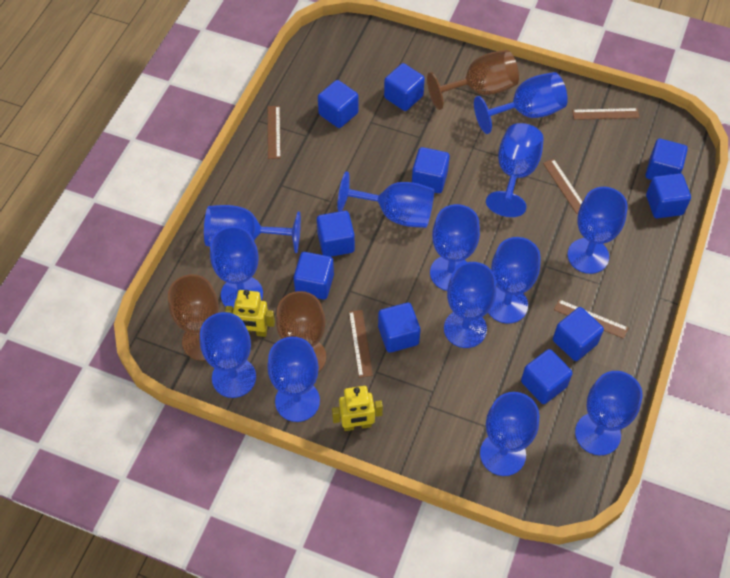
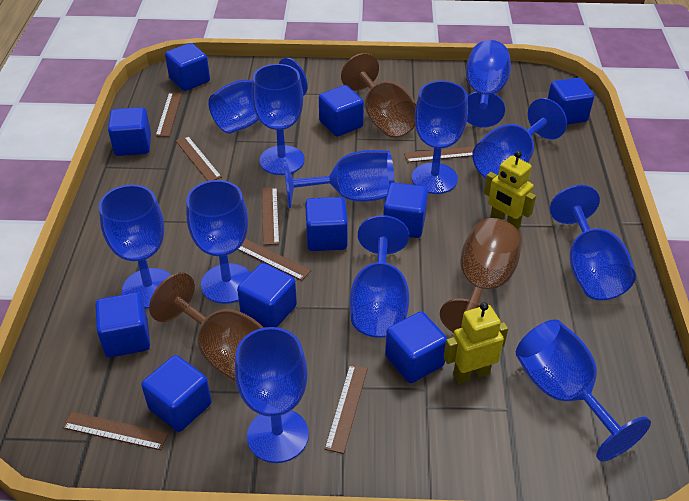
blue goblet: [200,312,256,398] [204,205,301,253] [210,226,263,309] [267,337,320,422] [337,171,434,228] [430,204,480,291] [444,262,496,348] [474,72,568,134] [480,392,539,476] [486,123,544,217] [488,237,541,324] [567,187,628,274] [575,371,643,455] = 13 -> [99,185,171,309] [186,180,251,304] [208,58,307,134] [235,327,309,463] [252,64,305,175] [284,150,395,208] [350,215,409,338] [412,81,468,194] [466,40,511,128] [472,98,567,178] [516,319,651,461] [550,185,636,300] = 12
brown ruler: [268,106,281,159] [349,310,373,378] [543,159,583,214] [554,299,628,339] [572,108,640,120] = 5 -> [62,412,169,450] [156,93,182,137] [176,136,222,181] [238,239,311,281] [262,187,279,245] [325,365,368,454] [404,146,475,163] = 7

